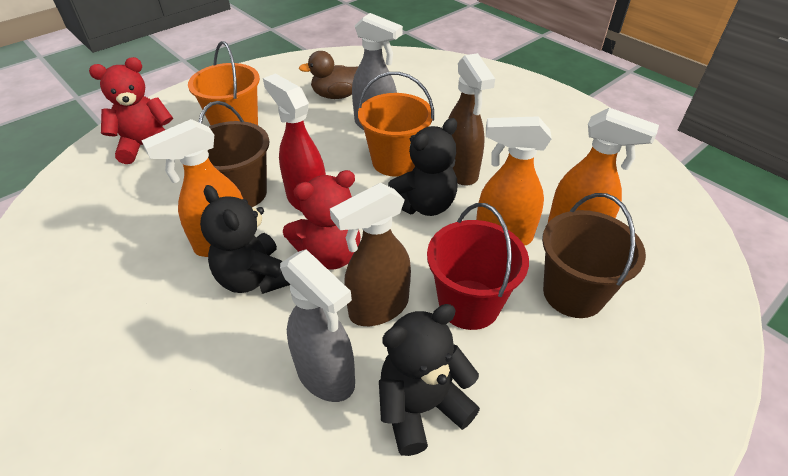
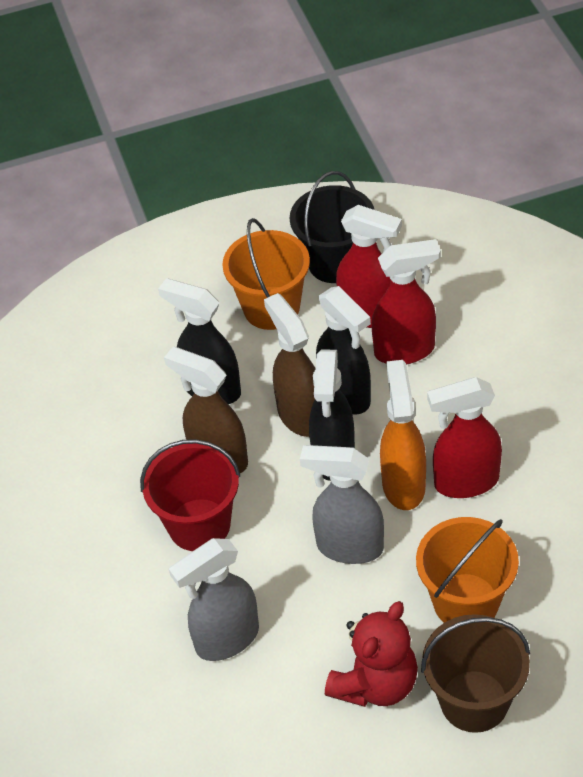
black bucket: none = 0 -> [290,171,374,283] = 1
black spray bottle: none = 0 -> [158,278,241,404] [309,349,355,481] [316,286,371,415] = 3
black teddy bear: [200,185,290,294] [379,304,480,456] [388,118,458,216] = 3 -> none = 0
brown bucket: [199,101,269,207] [542,193,646,318] = 2 -> [421,614,530,733] = 1
brown duck: [299,51,359,99] = 1 -> none = 0
orange spray bottle: [141,119,243,257] [476,116,552,246] [548,108,659,223] = 3 -> [380,360,426,510] = 1
red spray bottle: [263,74,326,212] = 1 -> [336,205,402,328] [371,239,441,364] [427,377,502,498] = 3
red teddy bear: [89,57,173,164] [283,170,361,269] = 2 -> [325,601,418,707] = 1

